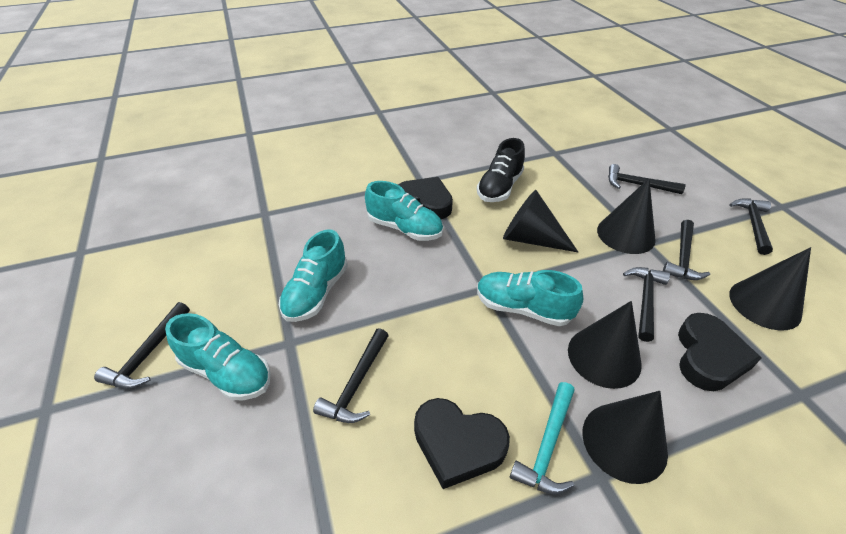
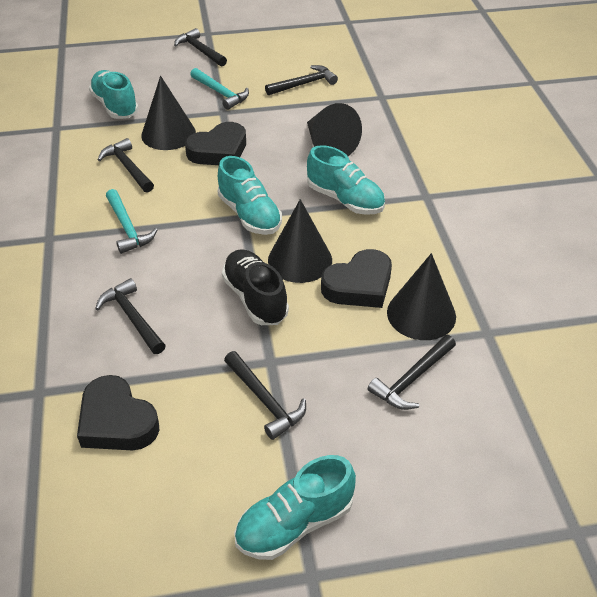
black cone: [503,190,578,252] [568,301,642,389] [582,391,668,484] [597,179,656,254] [730,247,811,330] = 5 -> [141,76,196,150] [268,199,332,283] [307,103,362,156] [387,253,456,340] = 4
turquoise hammer: [510,382,575,495] = 1 -> [106,189,157,254] [190,68,249,110] = 2

